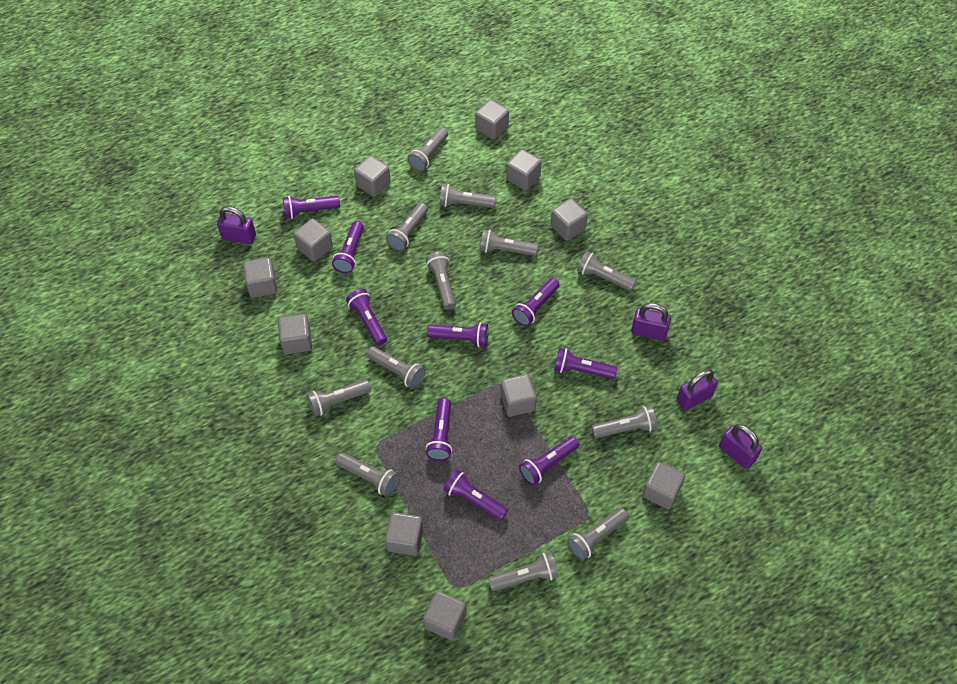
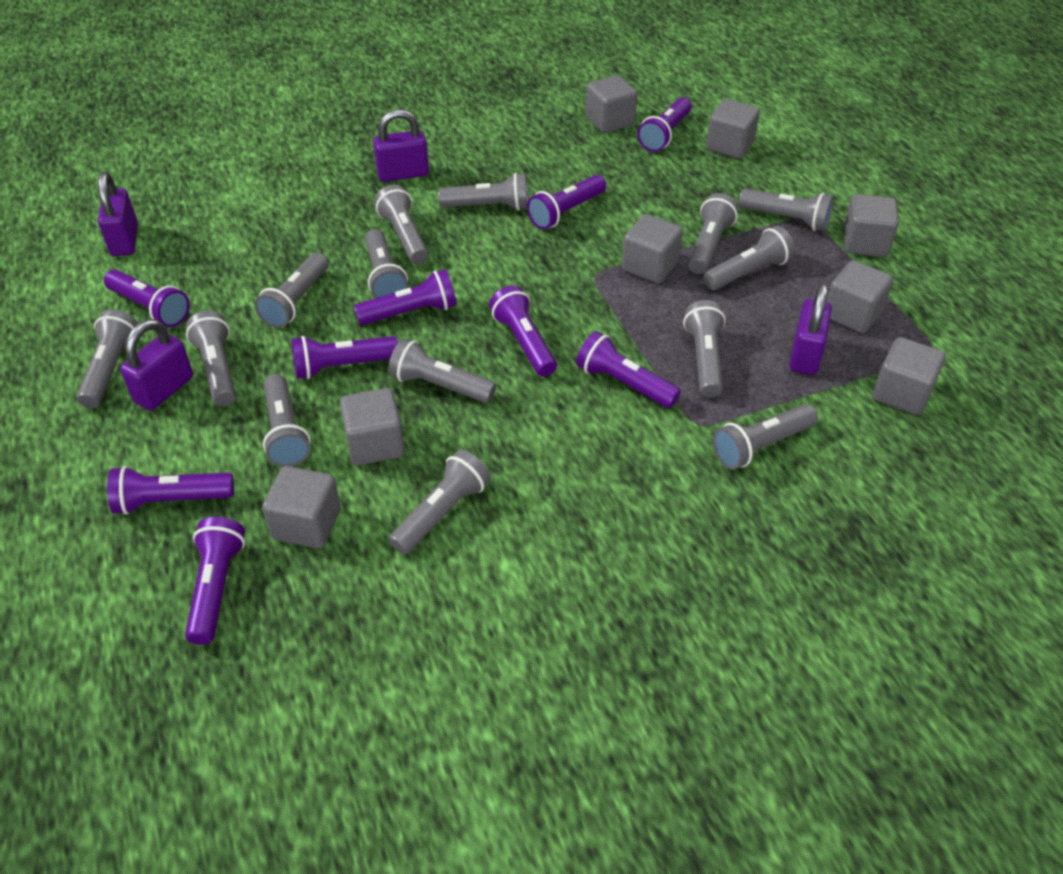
grey cube: [243,258,278,298] [278,314,312,354] [294,219,333,262] [354,156,391,197] [385,512,423,556] [423,591,466,640] [475,100,509,140] [501,374,537,417] [506,149,541,190] [551,198,588,241] [642,462,685,509] = 11 -> [262,466,341,548] [340,388,405,465] [585,75,637,133] [622,214,683,283] [706,99,760,159] [827,260,893,333] [843,194,899,257] [873,337,945,415] = 8
grey flashlight: [307,380,371,417] [336,453,399,496] [367,346,425,389] [386,203,428,251] [407,127,448,171] [426,252,456,310] [440,184,496,208] [480,230,538,256] [488,552,559,591] [567,508,629,561] [577,251,636,291] [592,405,657,439] = 12 -> [77,309,138,408] [186,311,236,406] [254,253,328,328] [263,374,311,467] [365,229,408,298] [374,185,429,264] [388,338,496,403] [389,450,490,555] [438,173,528,211] [683,300,726,398] [688,193,738,274] [703,226,795,290] [713,404,818,469] [739,188,834,231] = 14

